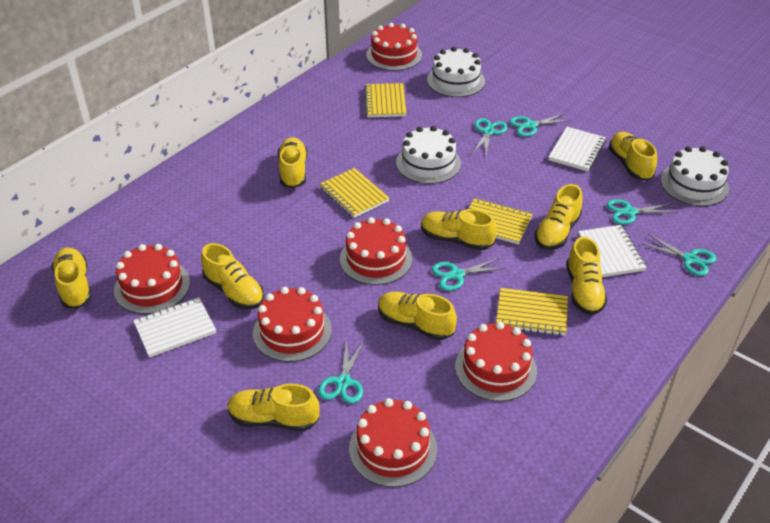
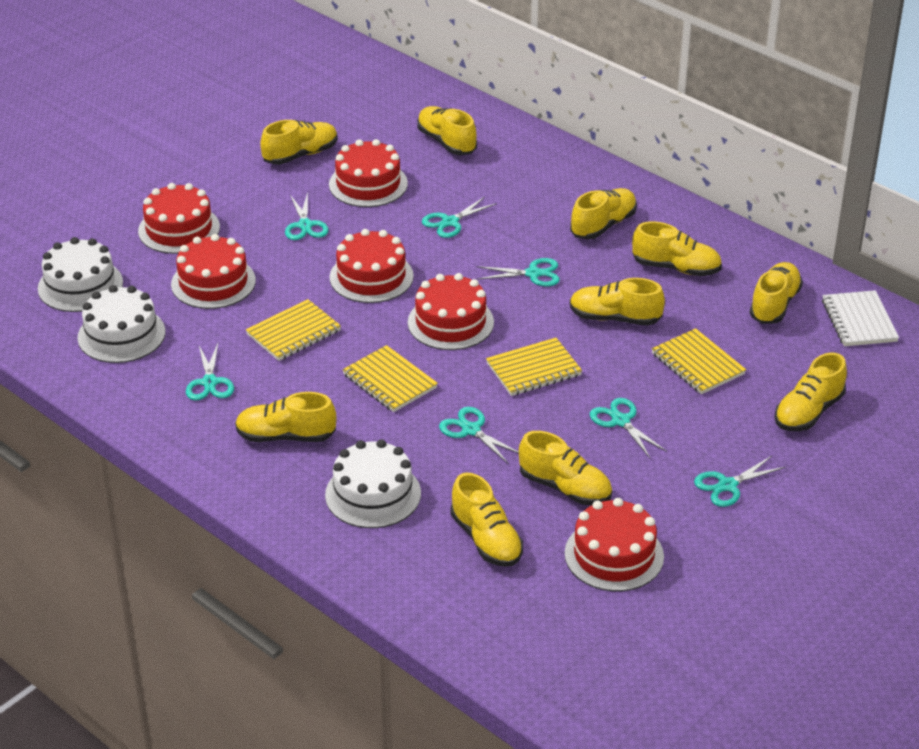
turquoise scissors: [318,339,364,403] [432,257,505,291] [472,118,508,155] [510,113,572,137] [607,199,677,225] [642,234,716,276] = 6 -> [186,343,234,400] [285,192,329,240] [422,197,497,238] [439,407,519,463] [477,258,560,286] [590,398,667,458] [694,456,785,507] = 7
white notebook: [133,297,216,358] [549,127,606,171] [578,225,647,277] = 3 -> [822,290,899,346] = 1
yellow shoe: [52,247,92,308] [201,243,264,309] [227,384,320,431] [278,137,307,188] [378,292,457,340] [421,209,497,251] [534,184,583,250] [566,237,608,315] [609,132,657,181] = 9 -> [235,392,336,442] [260,120,338,165] [417,106,477,155] [450,473,523,567] [519,431,612,505] [570,188,637,240] [570,278,665,326] [632,221,722,276] [750,262,803,324] [774,353,847,431] = 10

